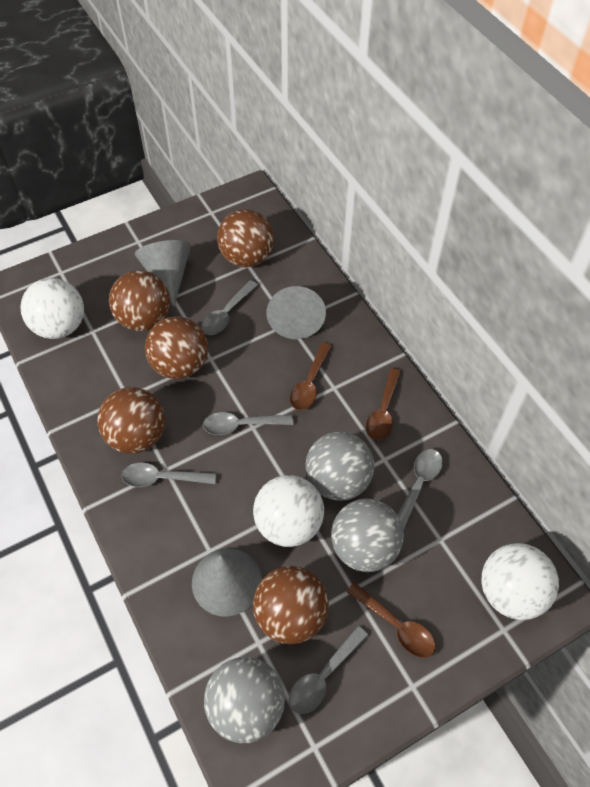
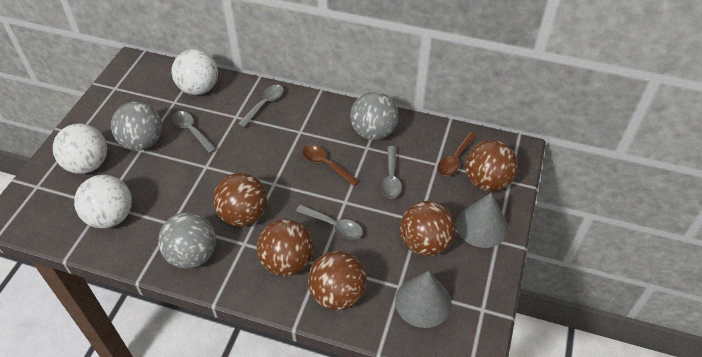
brown spoon: [290,342,332,410] [347,582,435,658] [366,368,401,440] = 3 -> [303,145,359,186] [437,132,476,176] = 2
grey cone: [135,240,191,307] [192,548,262,617] [266,286,326,339] = 3 -> [395,271,452,328] [456,193,508,248] = 2
grey spoon: [122,463,216,487] [201,280,258,335] [203,412,293,435] [289,626,368,714] [397,449,443,531] = 5 -> [172,111,216,153] [238,85,284,127] [296,205,363,239] [381,146,402,199] = 4

